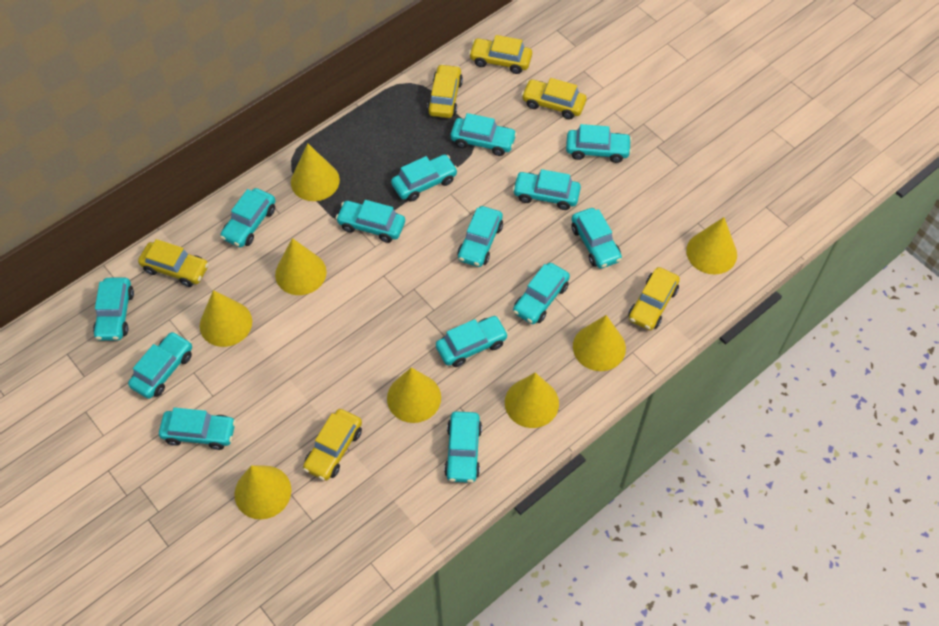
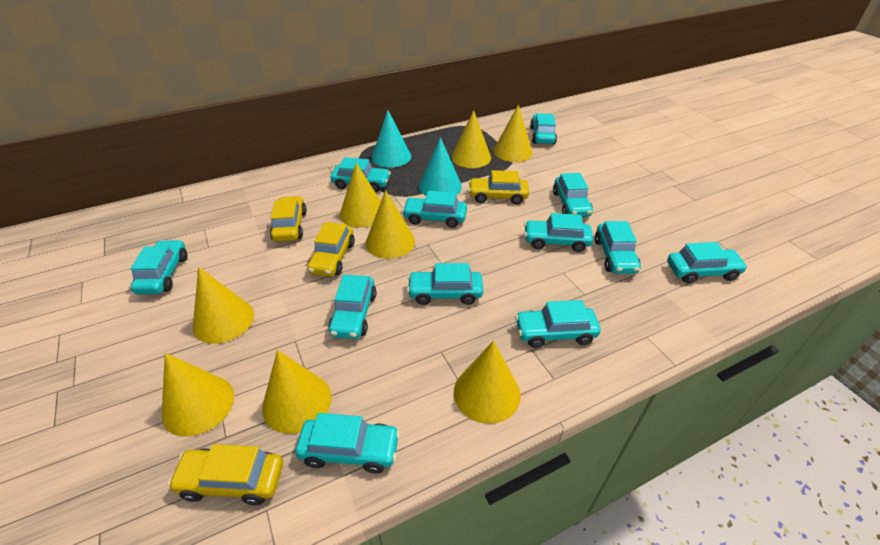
turquoise car: [93,278,134,341] [128,331,192,399] [159,408,236,450] [220,188,276,247] [336,200,405,243] [391,154,458,202] [436,316,509,367] [444,411,482,483] [451,113,517,156] [457,206,503,267] [512,169,581,210] [513,263,570,324] [566,124,632,163] [571,208,622,269] = 14 -> [130,240,188,295] [295,413,400,473] [328,275,377,339] [330,157,391,192] [402,191,467,228] [407,263,483,305] [515,300,601,348] [524,213,593,252] [530,113,557,144] [553,173,593,217] [595,221,641,274] [667,242,748,283] = 12
turquoise cone: none = 0 -> [372,110,411,168] [419,137,462,196] = 2
yellow car: [138,239,209,287] [303,409,362,481] [427,64,463,118] [469,35,532,74] [521,78,587,119] [628,267,680,330] = 6 -> [168,444,283,505] [270,196,307,242] [307,222,355,277] [468,170,529,204] = 4

